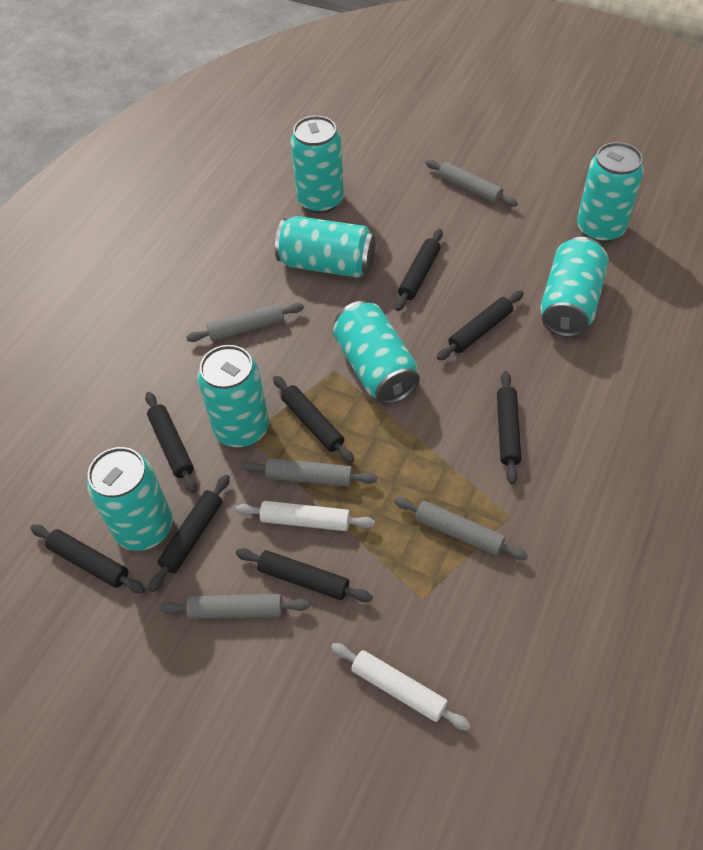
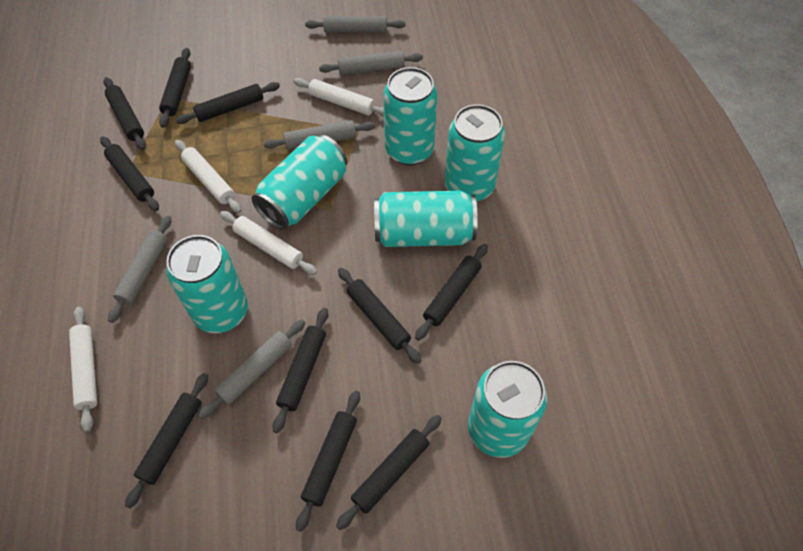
black rolling pin: [30,525,145,593] [145,392,196,493] [149,475,230,592] [236,548,373,602] [273,376,354,463] [395,229,443,311] [437,291,524,360] [497,371,522,484] = 8 -> [100,136,159,211] [103,77,146,150] [125,373,208,509] [159,48,191,128] [176,82,280,124] [273,308,328,433] [296,391,360,532] [336,415,442,530] [338,268,422,364] [415,244,488,341] = 10
turquoise can: [87,447,173,551] [197,345,269,447] [275,216,376,278] [290,116,344,214] [333,301,420,405] [540,237,608,337] [577,142,644,243] = 7 -> [166,235,248,333] [252,135,347,230] [374,191,478,247] [383,67,438,165] [445,104,505,202] [468,361,547,458] = 6
white rolling pin: [235,501,375,531] [331,643,471,731] = 2 -> [69,307,98,432] [175,140,242,213] [220,211,317,275] [293,78,384,117] = 4

